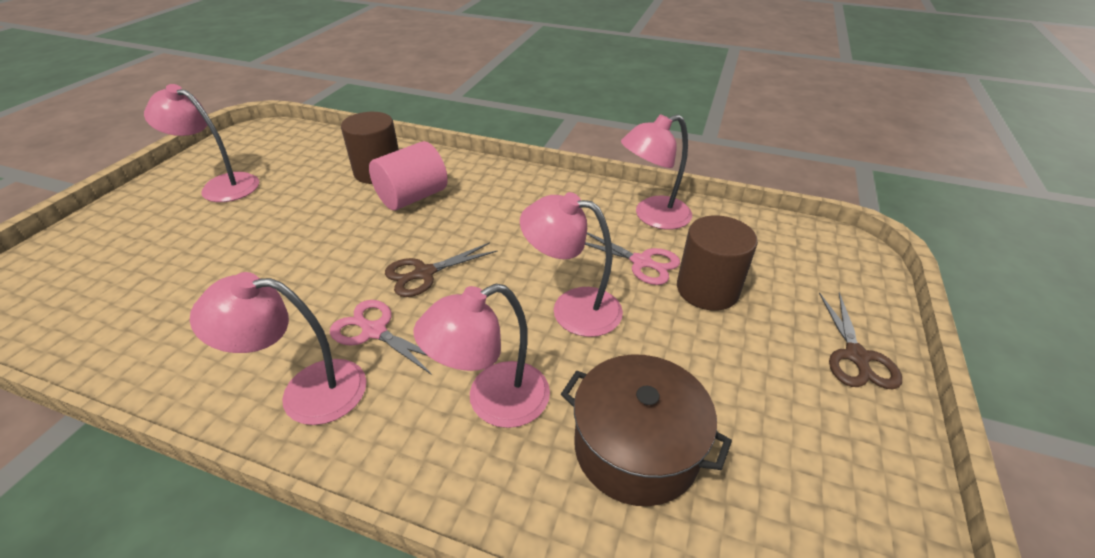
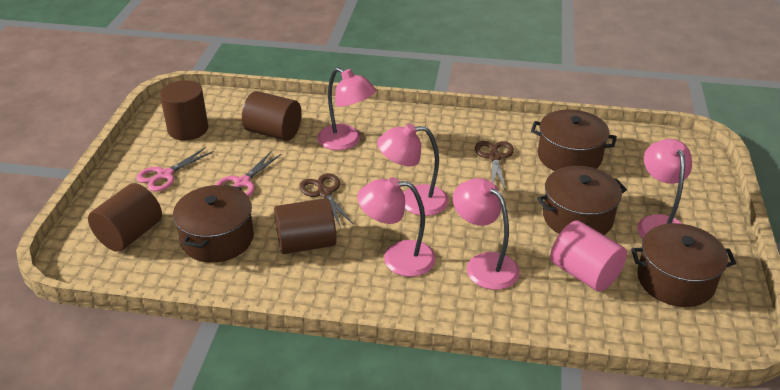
brown cylinder: [341,112,399,184] [677,215,758,310] = 2 -> [88,183,162,252] [160,80,208,140] [242,91,302,141] [274,198,336,254] = 4
brown pot: [561,354,732,506] = 1 -> [173,185,254,263] [531,109,617,171] [537,166,627,235] [631,223,736,307] = 4

